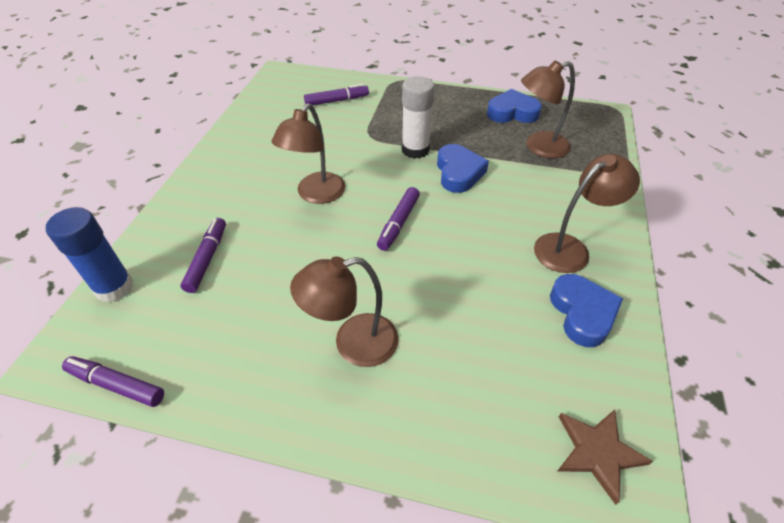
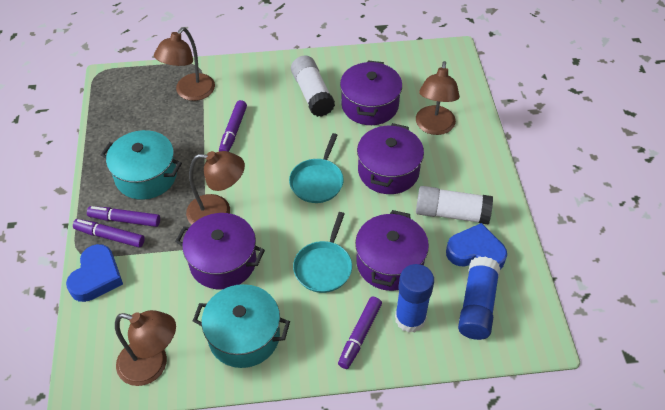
blue glue stick: [46,207,134,302] = 1 -> [395,264,434,333] [458,256,500,340] = 2
blue heart: [437,144,489,193] [487,89,542,123] [550,274,623,347] = 3 -> [66,244,123,302] [446,223,507,269] = 2
brown star: [558,410,653,505] = 1 -> none = 0
purple pot: none = 0 -> [175,213,265,290] [340,60,402,125] [355,210,429,291] [357,123,424,194] = 4
turquoise pan: none = 0 -> [289,133,344,203] [293,212,352,293] = 2
turquoise pot: none = 0 -> [101,130,182,200] [193,284,290,368] = 2
white glue stick: [402,76,434,159] = 1 -> [291,56,335,117] [416,186,493,225] = 2

